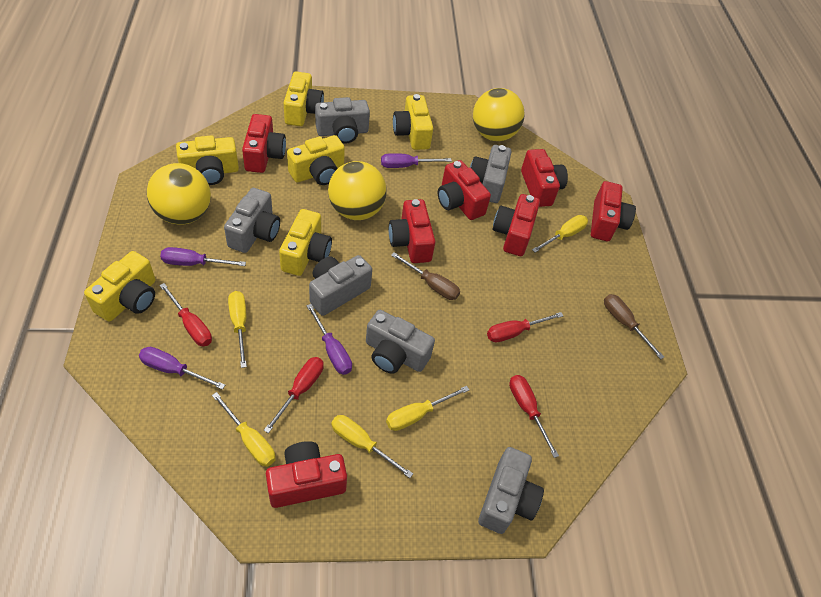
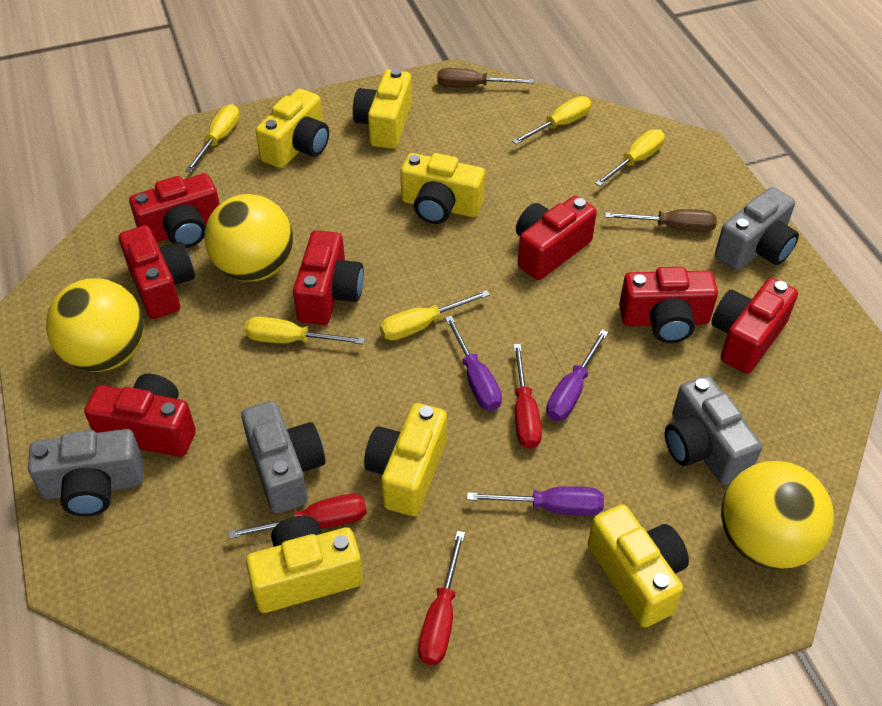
grey camera: [224,188,280,253] [309,255,372,316] [315,97,370,144] [366,310,435,374] [470,145,511,203] [478,447,544,534] = 6 -> [28,429,143,516] [241,401,326,514] [665,375,762,485] [715,187,799,270] = 4
purple screwdriver: [139,347,225,390] [160,247,246,266] [306,304,352,375] [381,153,452,168] = 4 -> [445,316,502,411] [467,486,604,516] [546,330,608,421] = 3
red screwdriver: [159,283,212,347] [264,357,324,433] [487,312,563,343] [509,375,559,458] = 4 -> [228,494,367,539] [418,531,465,665] [513,344,542,449] = 3

